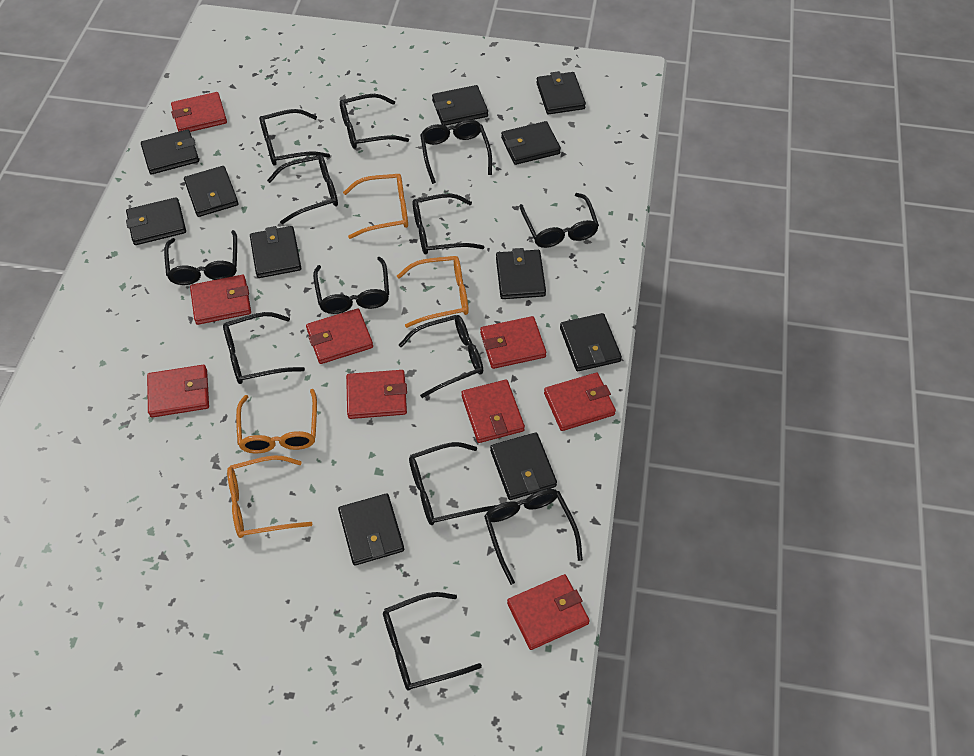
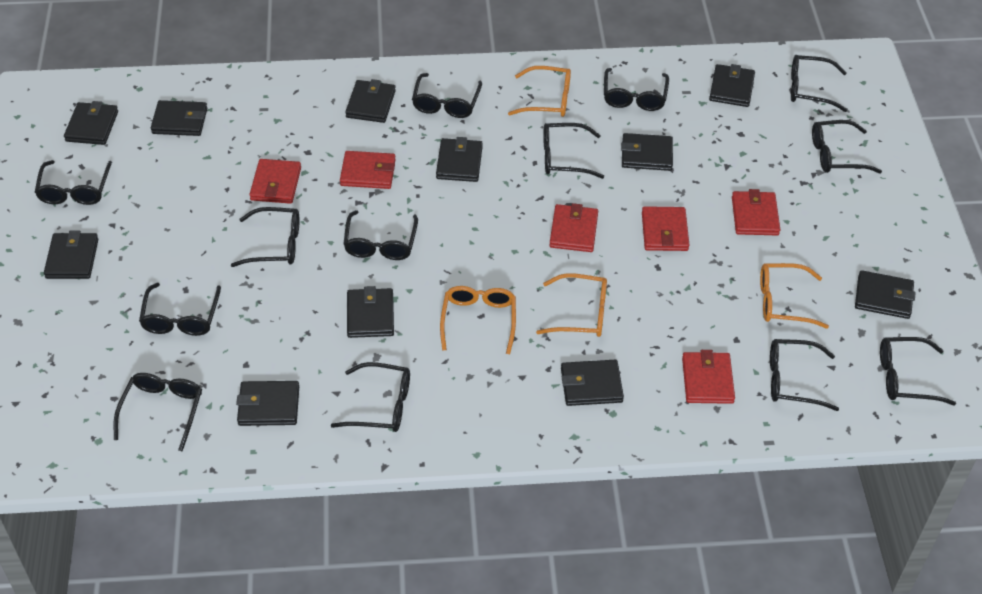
red wallet: [147,365,209,418] [171,92,227,132] [190,275,251,325] [306,308,373,364] [346,370,407,419] [461,380,525,443] [480,316,546,369] [507,574,590,650] [544,373,616,431] = 9 -> [249,159,301,204] [340,151,396,189] [549,203,598,252] [642,206,689,251] [682,350,735,404] [732,189,780,235] = 6

